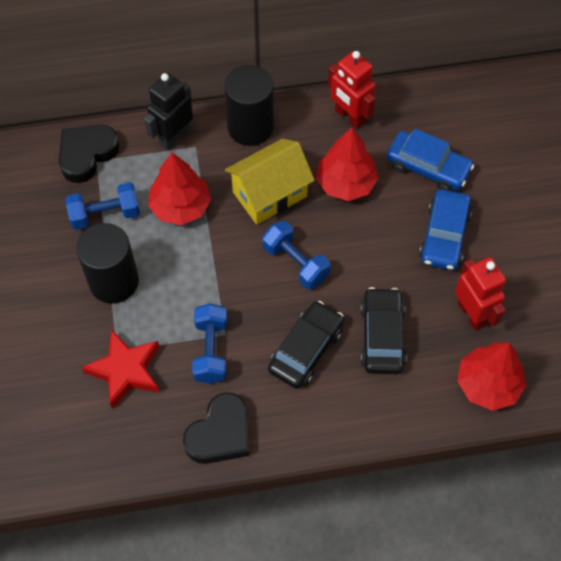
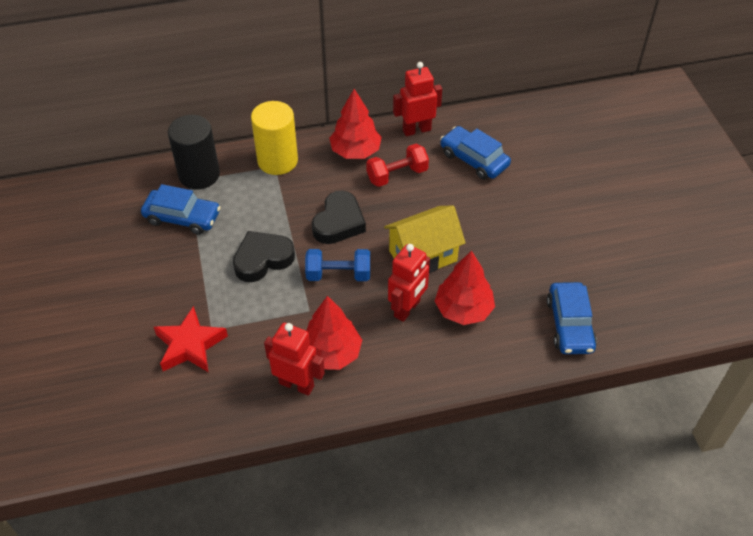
black car: [268,301,344,389] [360,287,407,374] = 2 -> none = 0
black cylinder: [76,223,139,304] [224,65,274,146] = 2 -> [168,115,220,189] = 1
black robot: [144,73,193,151] = 1 -> none = 0
blue car: [386,129,474,191] [419,189,472,270] = 2 -> [141,184,221,235] [440,126,511,180] [547,282,597,354] = 3
blue dumbbell: [65,182,140,230] [192,304,227,384] [262,221,331,289] = 3 -> [305,249,370,281] = 1
red dumbbell: none = 0 -> [366,144,429,187] = 1
red robot: [328,51,375,129] [455,257,506,331] = 2 -> [264,323,325,396] [388,244,430,322] [393,62,442,136] = 3
yellow cylinder: none = 0 -> [251,101,298,175] = 1

